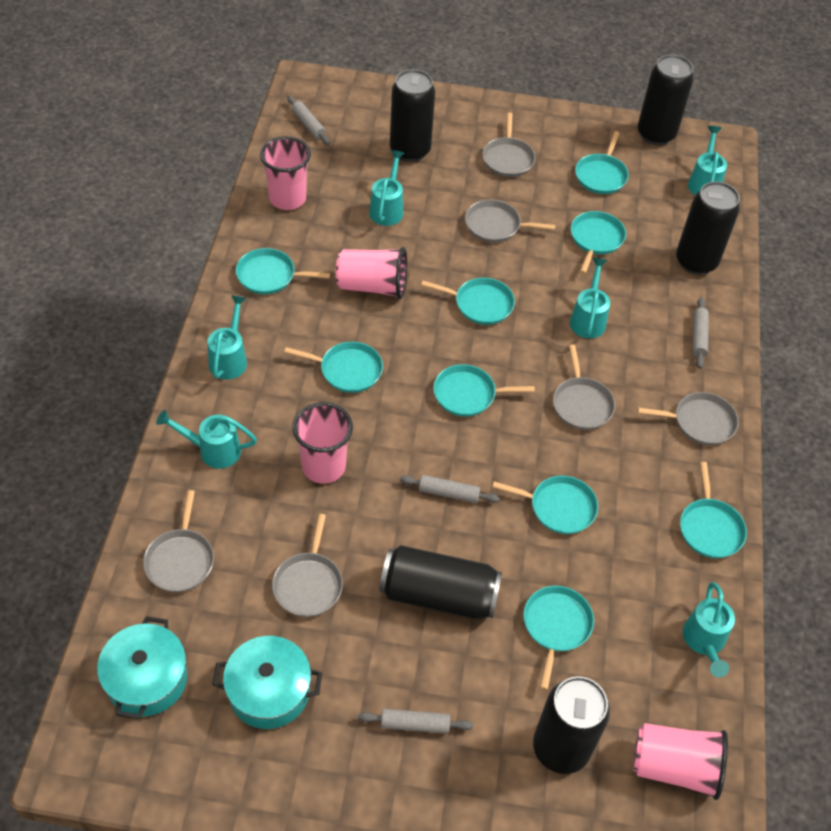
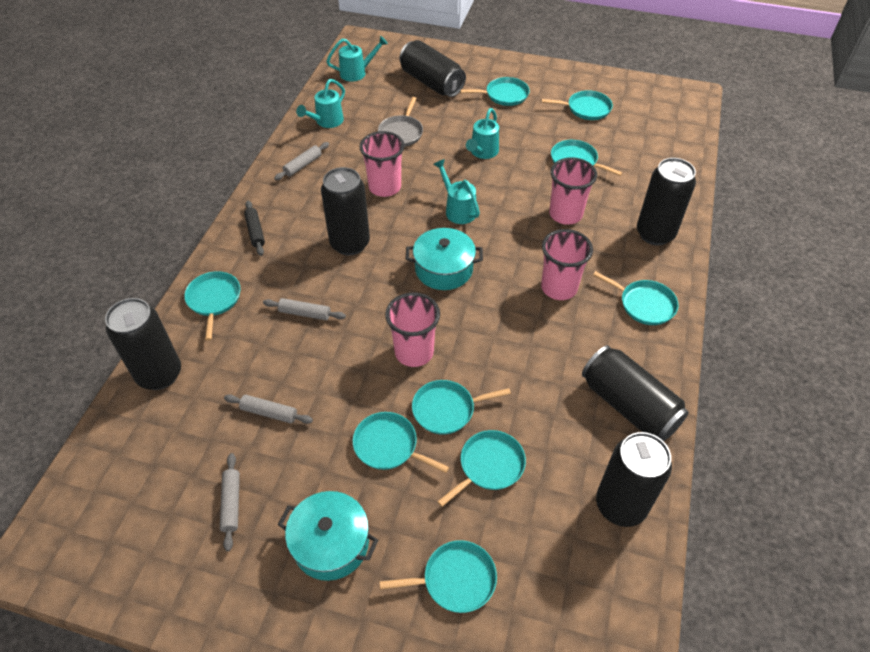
black can: [380,545,502,619] [390,69,435,162] [533,676,610,774] [638,54,694,145] [676,181,740,275] = 5 -> [105,298,181,390] [321,167,370,255] [399,40,466,97] [582,345,689,441] [596,432,672,527] [637,158,696,245] = 6
black rolling pin: none = 0 -> [244,201,265,256] = 1
grey pan: [143,490,214,592] [272,514,343,617] [465,200,556,243] [482,113,536,177] [553,345,615,430] [638,392,739,445] = 6 -> [378,97,423,147] = 1
turquoise watering can: [156,410,257,469] [207,295,247,380] [369,150,404,226] [570,258,610,339] [683,582,735,677] [688,126,727,195] = 6 -> [296,79,345,128] [326,36,388,82] [433,159,480,224] [466,108,499,159] = 4

